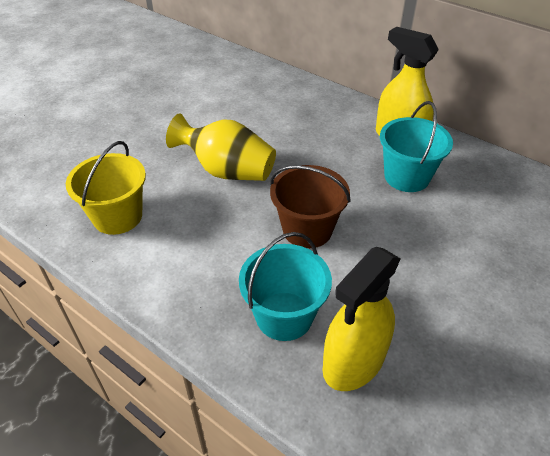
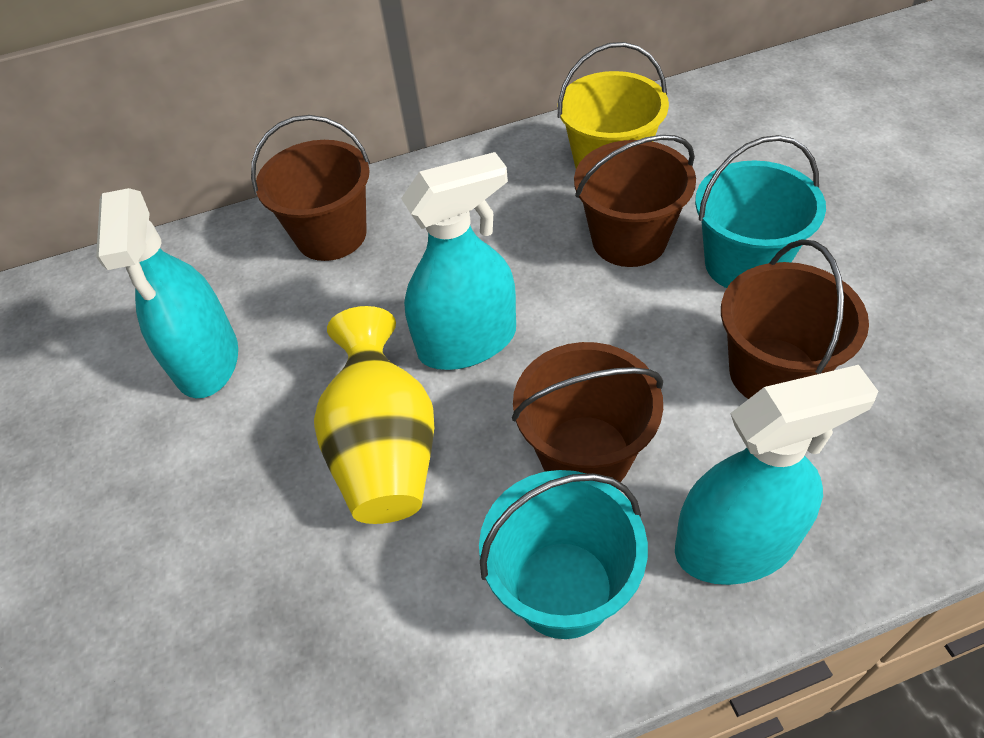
brown bucket: [270,165,351,248] = 1 -> [251,115,370,261] [512,342,663,482] [574,135,696,267] [721,239,869,399] = 4
turquoise spray bottle: none = 0 -> [96,188,238,398] [401,152,516,370] [675,365,878,585] = 3
yellow spray bottle: [323,247,401,391] [376,27,439,136] = 2 -> none = 0

